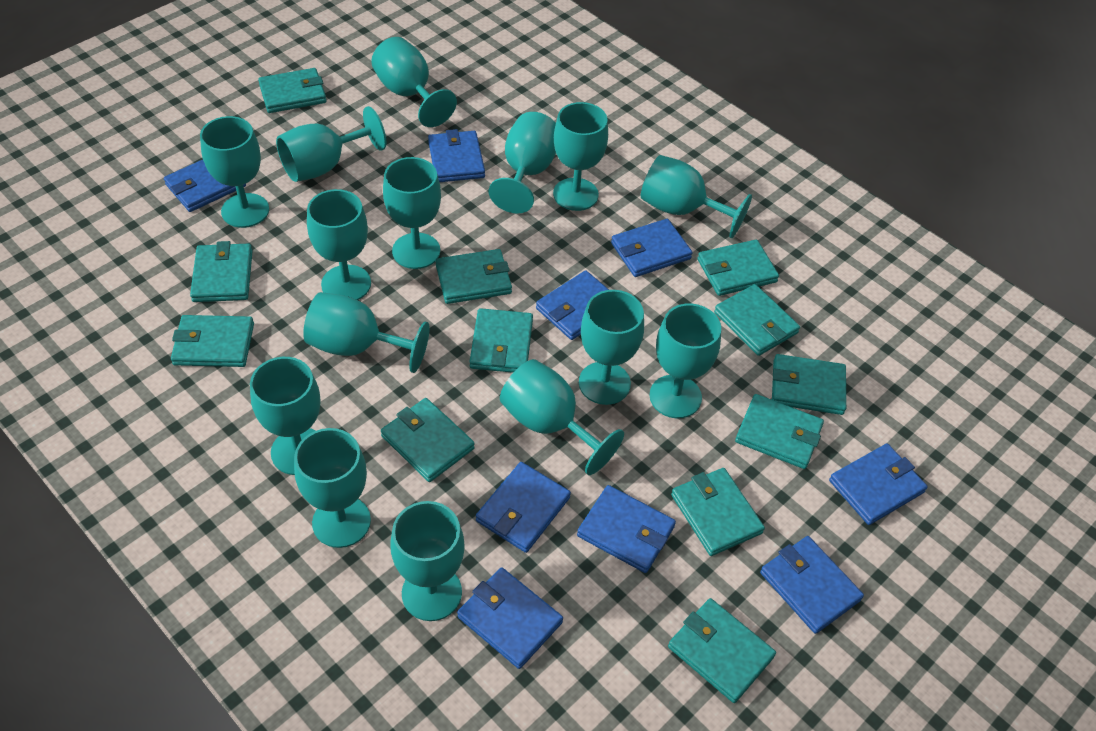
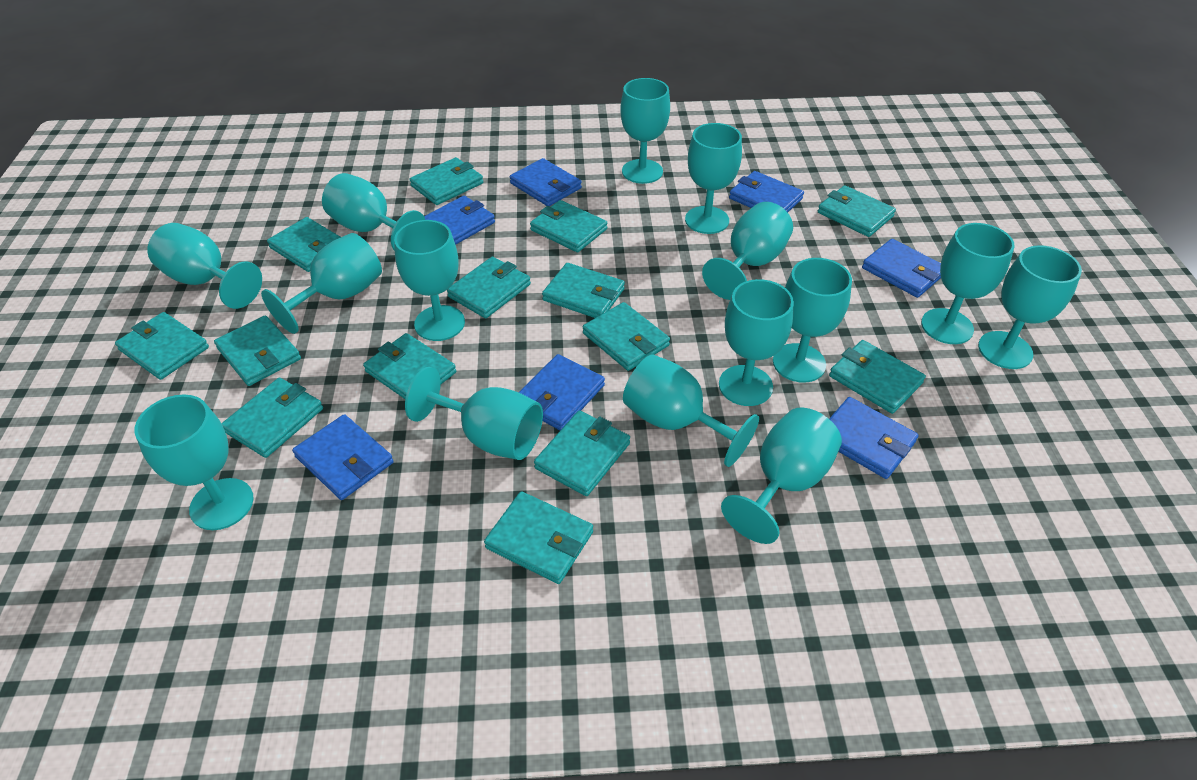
blue wallet: [164,160,246,212] [428,129,485,182] [457,567,563,669] [476,462,571,553] [536,270,609,340] [577,485,676,573] [611,219,693,277] [760,536,864,634] [829,444,928,525] = 9 -> [292,414,394,500] [424,196,495,245] [510,158,582,206] [519,354,605,430] [729,171,804,213] [829,397,918,479] [862,239,941,298] = 7
turquoise wallet: [171,315,254,367] [190,241,253,302] [258,68,326,113] [381,398,475,482] [436,249,512,304] [469,308,533,373] [668,598,776,703] [671,468,765,556] [697,240,779,296] [714,284,800,356] [735,394,824,469] [772,354,846,415] = 12 -> [115,312,209,380] [214,315,301,386] [221,378,323,458] [267,217,341,272] [363,333,456,399] [410,157,483,205] [447,257,531,318] [484,491,593,584] [530,200,607,252] [534,410,630,496] [542,263,625,318] [583,302,670,371] [818,185,896,237] [829,340,926,414] = 14

